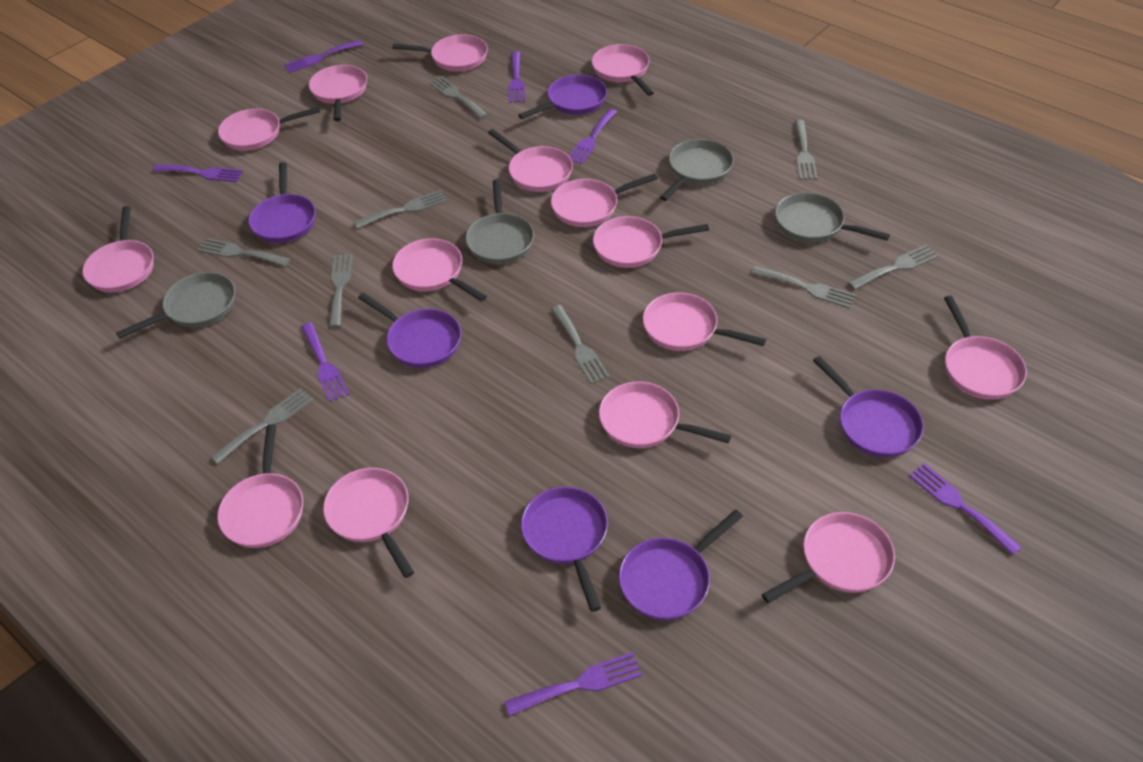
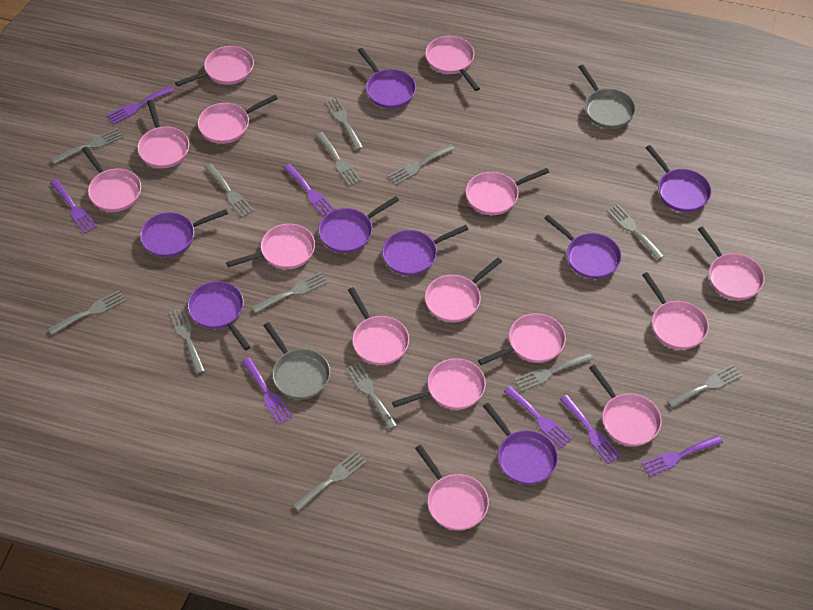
grey fork: [197,238,290,266] [211,388,314,464] [329,254,353,328] [354,190,448,229] [429,76,488,119] [551,305,610,384] [751,266,856,308] [794,120,818,180] [848,245,939,290] = 9 -> [48,290,126,335] [51,128,124,164] [169,307,205,374] [205,164,254,218] [252,272,328,313] [293,451,367,512] [315,132,362,186] [325,97,363,150] [346,362,397,430] [388,144,455,185] [514,352,593,392] [607,204,664,260] [667,364,742,409] = 13
grey pan: [116,272,235,339] [466,179,534,264] [660,139,734,201] [775,192,890,243] = 4 -> [263,322,330,400] [579,65,636,129] = 2
purple pan: [248,162,316,243] [358,293,461,368] [518,74,607,119] [521,487,608,612] [619,510,743,621] [813,356,924,458] = 6 -> [140,209,228,258] [188,281,250,350] [319,196,399,253] [358,48,416,109] [382,225,468,276] [483,403,558,485] [544,215,622,279] [646,145,712,212] = 8

